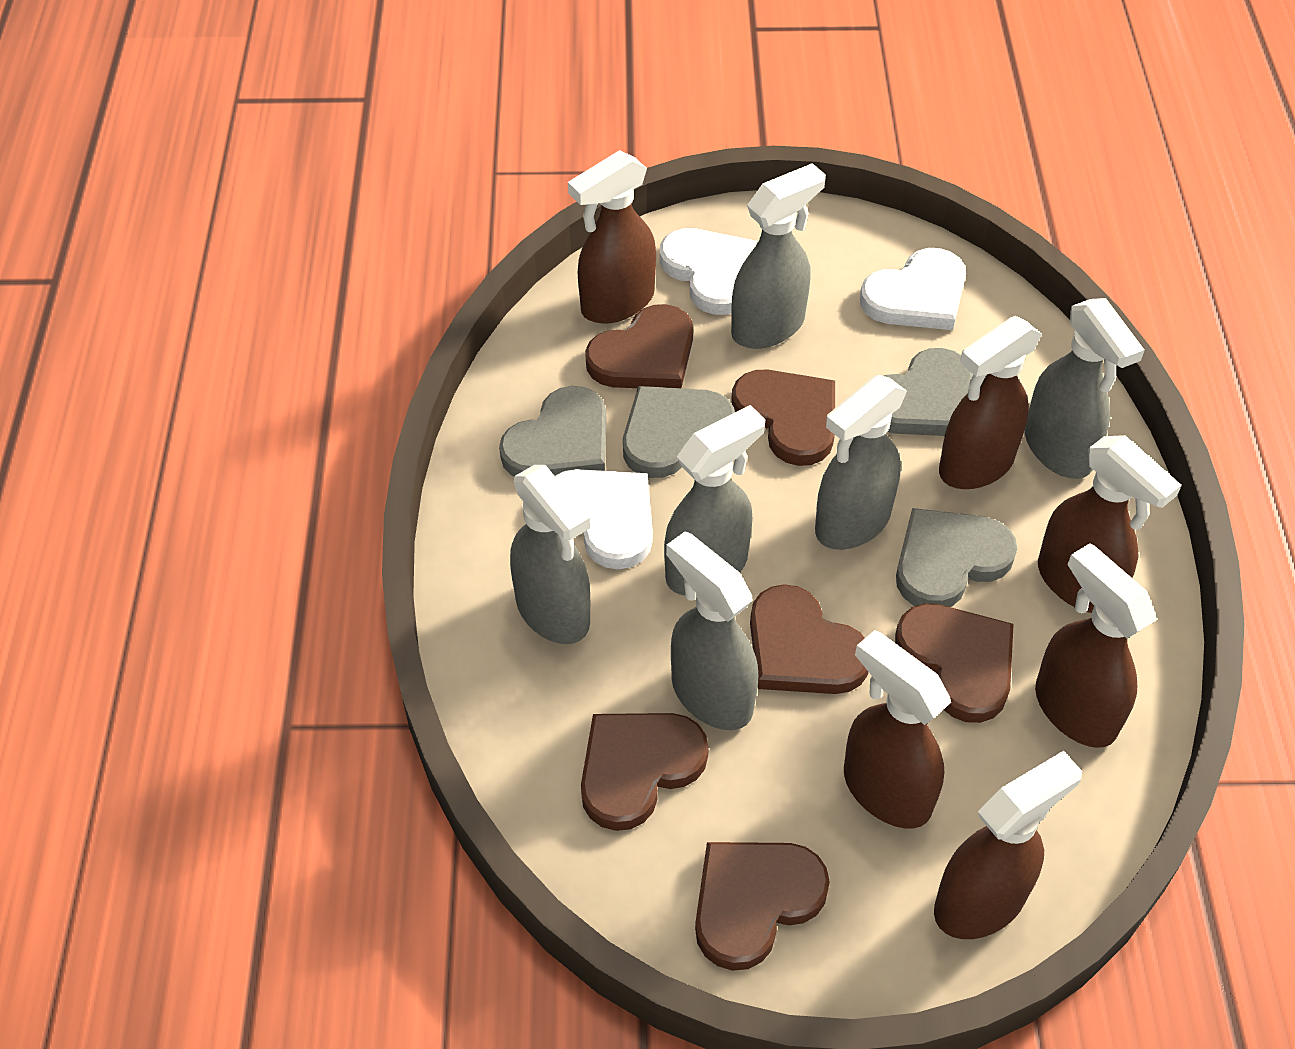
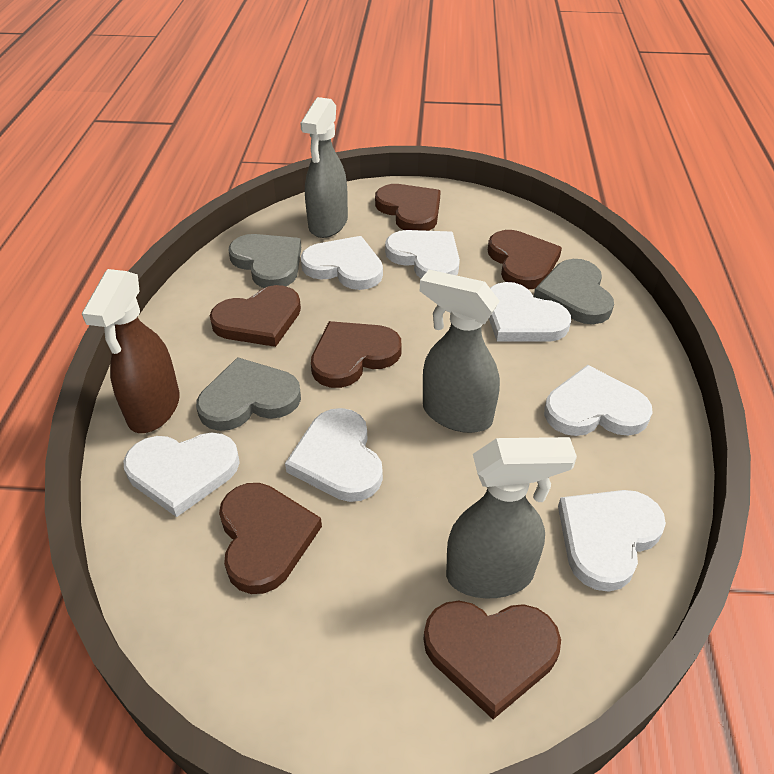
brown spray bottle: [568,150,656,324] [844,630,951,829] [934,751,1082,939] [939,316,1042,489] [1035,543,1156,748] [1038,435,1182,613] = 6 -> [82,269,180,433] = 1
grey heart: [499,386,606,476] [623,386,735,478] [884,348,973,436] [896,508,1017,607] = 4 -> [196,357,301,431] [229,234,301,288] [534,259,614,324] = 3
grey spray bottle: [510,465,590,644] [664,405,765,595] [666,531,758,730] [731,163,826,349] [815,375,907,550] [1025,298,1145,479] = 6 -> [300,97,348,238] [420,270,500,433] [446,437,577,599] = 3
white heart: [555,469,653,569] [660,228,757,315] [860,248,966,330] = 3 -> [123,433,240,517] [285,408,383,502] [301,236,383,290] [385,230,460,278] [489,282,571,342] [544,365,653,436] [558,490,666,592] = 7

